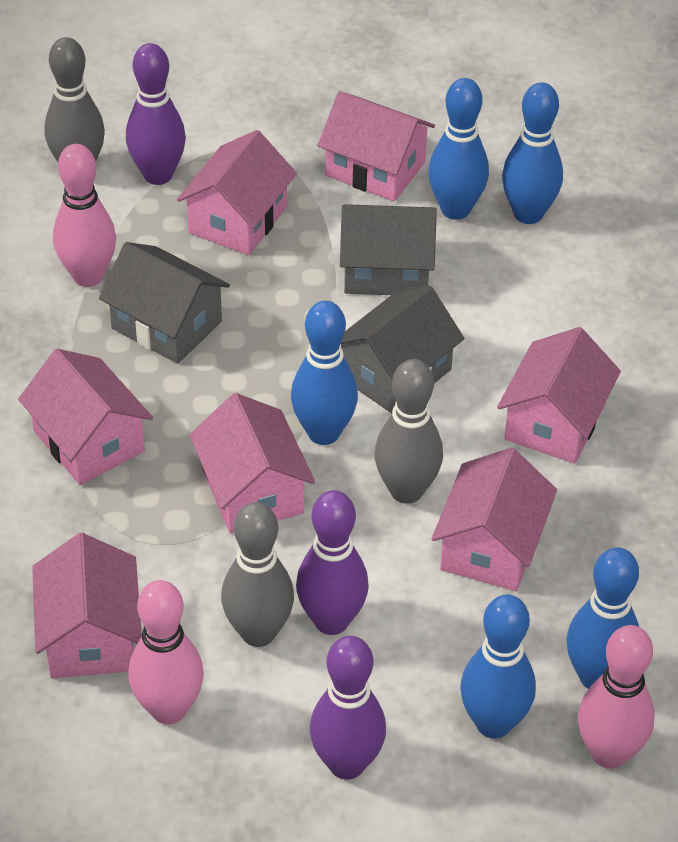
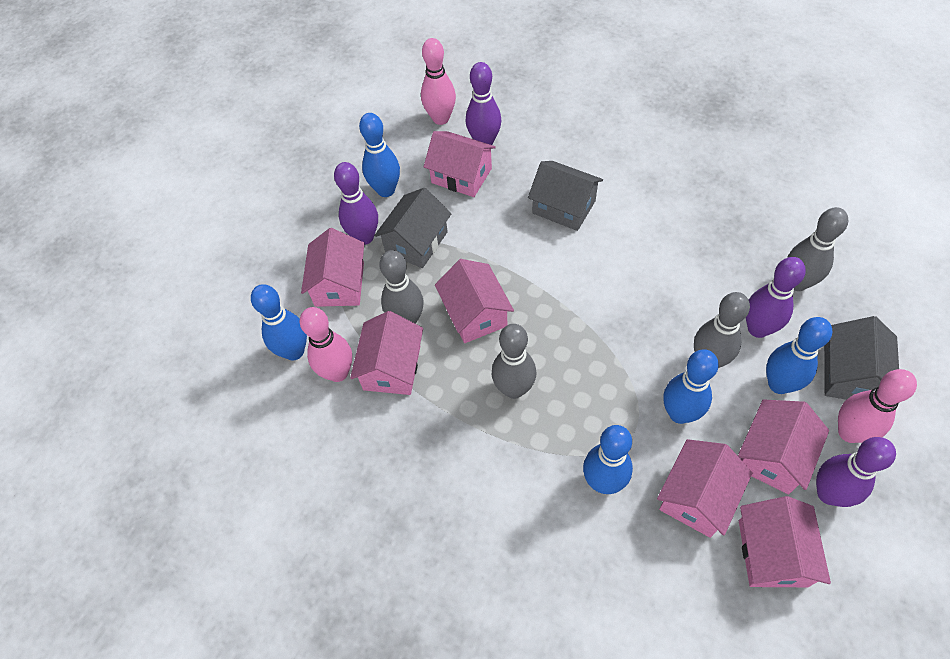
grey bowling pin: [44,37,105,162] [221,502,294,647] [375,359,443,504] = 3 -> [379,250,424,324] [492,324,536,399] [694,292,750,368] [787,207,848,291] = 4
purple bowling pin: [126,43,186,185] [296,490,369,635] [310,636,386,779] = 3 -> [334,162,378,245] [466,62,502,145] [746,257,806,338] [816,437,896,507] = 4

